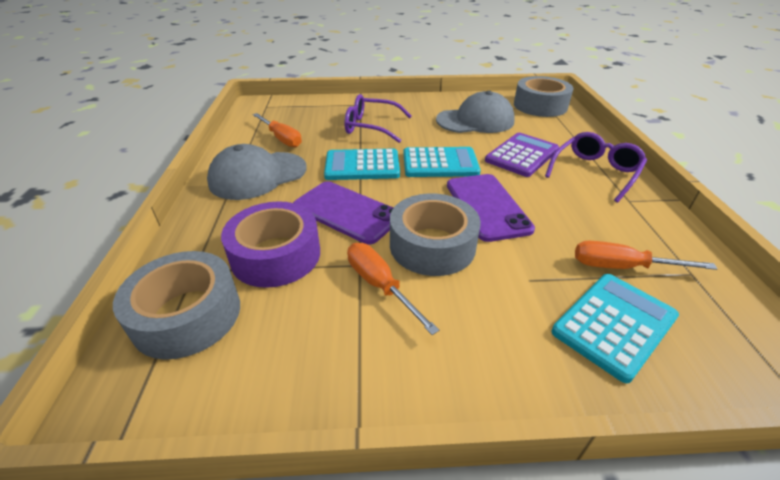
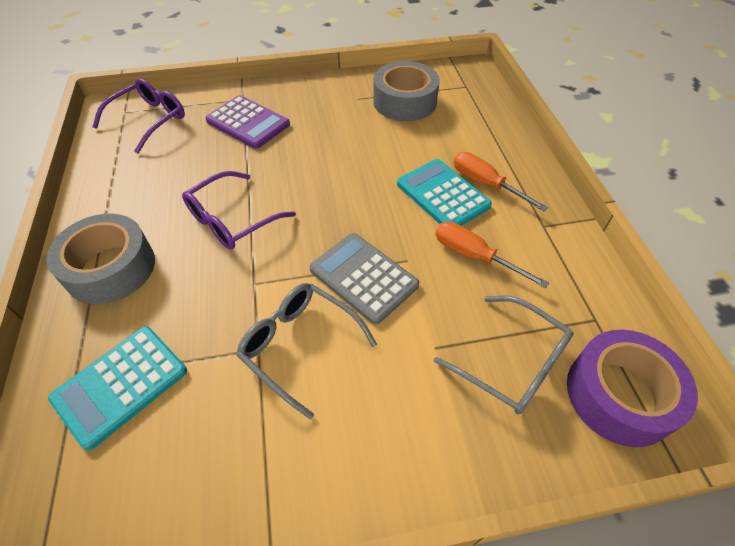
grey calculator: none = 0 -> [310,233,419,325] = 1
grey cap: [207,144,307,200] [436,91,515,133] = 2 -> none = 0
grey glasses: none = 0 -> [236,283,377,419] [434,295,574,414] = 2
grey tape: [113,251,240,360] [390,194,481,276] [514,76,573,117] = 3 -> [46,214,155,304] [373,61,440,121] = 2
orange screwdriver: [253,113,302,147] [347,243,439,335] [575,241,717,270] = 3 -> [435,222,549,288] [454,152,548,211] = 2
purple phone: [293,181,394,244] [447,174,535,242] = 2 -> none = 0
turquoise calculator: [324,149,400,180] [403,147,481,177] [551,274,679,383] = 3 -> [48,326,187,450] [397,159,492,226] = 2

